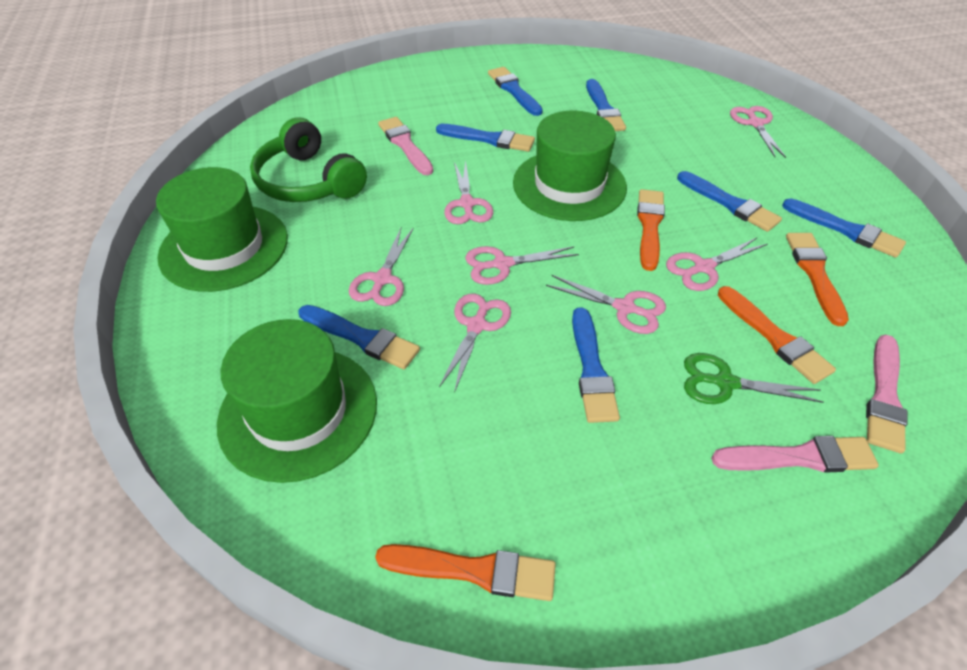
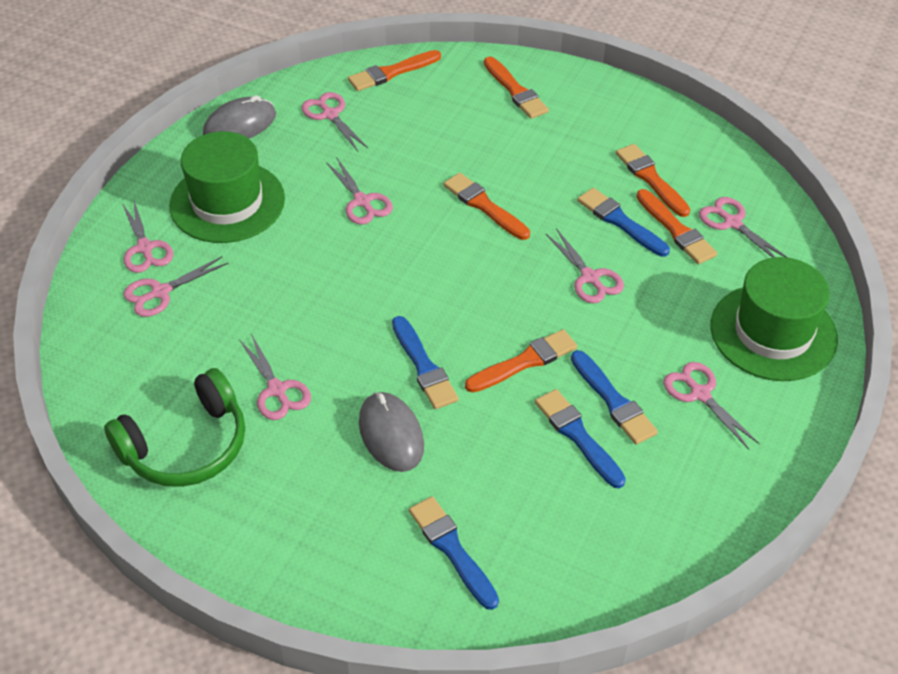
blue brush: [299,305,420,369] [436,124,535,152] [488,67,543,116] [572,307,620,423] [586,79,626,131] [677,171,782,232] [782,199,906,258] = 7 -> [392,316,459,409] [409,496,499,610] [535,389,626,488] [571,350,658,445] [577,188,670,257] = 5
green hat: [156,167,288,292] [217,319,377,483] [513,111,627,221] = 3 -> [169,131,285,243] [710,257,838,381] = 2
green scissors: [684,353,824,404] = 1 -> none = 0
grey mouse: none = 0 -> [203,95,276,139] [359,392,424,472] = 2
orange brush: [375,544,556,601] [637,189,665,271] [718,286,836,384] [786,233,849,326] = 4 -> [348,50,441,91] [443,173,530,240] [465,329,577,393] [484,57,549,119] [616,144,690,217] [636,189,717,264] = 6
pink brush: [378,117,433,175] [711,436,879,473] [866,335,908,454] = 3 -> none = 0
pink scissors: [349,227,414,306] [439,294,511,393] [444,161,493,224] [465,246,579,285] [546,275,666,334] [666,238,767,291] [730,106,786,158] = 7 -> [122,201,173,273] [123,256,229,317] [239,334,311,420] [302,92,368,151] [326,157,393,225] [545,228,624,303] [663,362,760,449] [699,197,788,258] = 8

